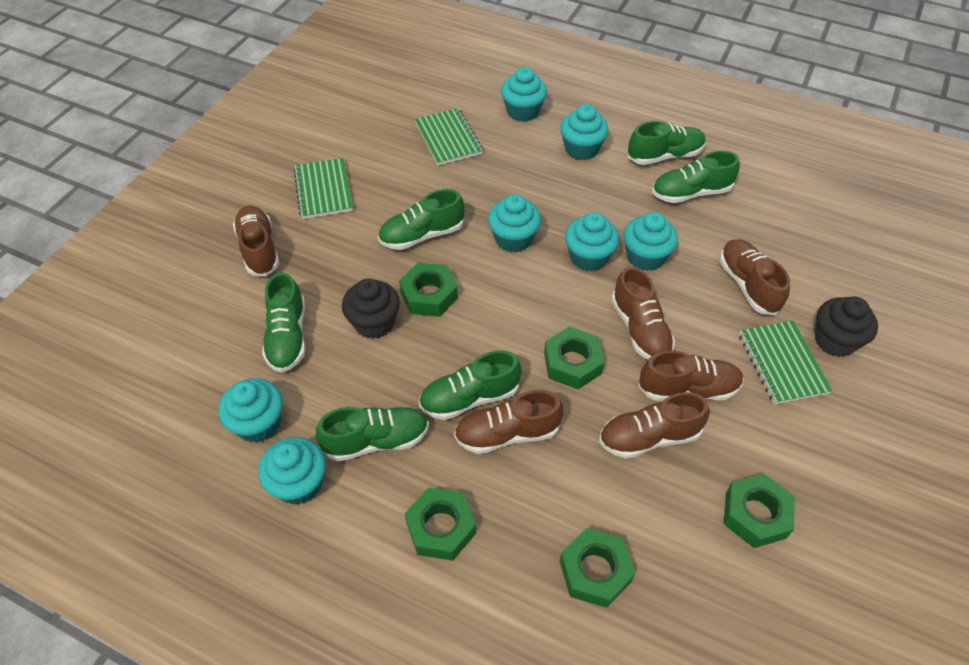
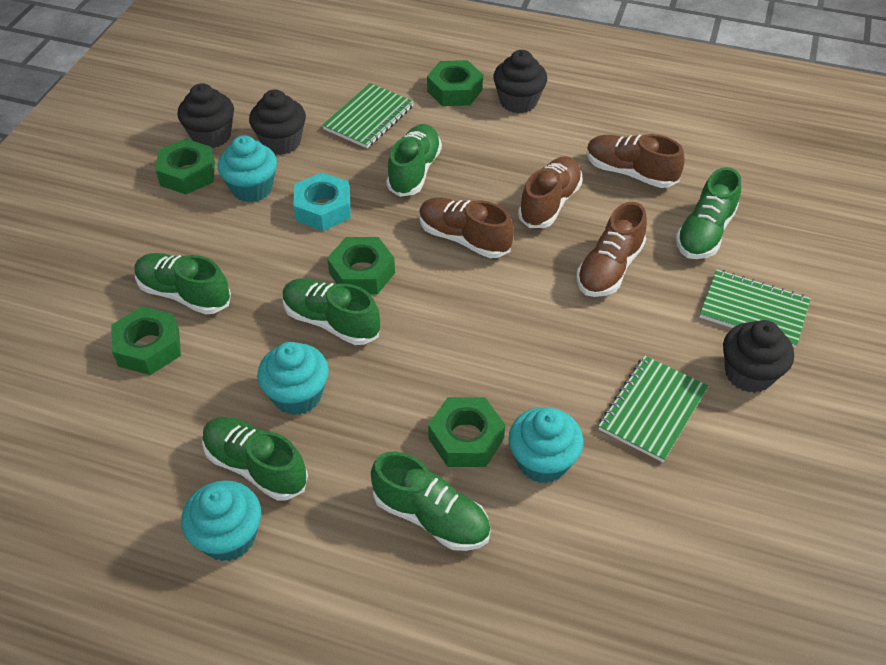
black cupcake: [342,279,400,339] [815,296,878,357] = 2 -> [177,83,234,148] [249,89,306,155] [493,50,547,113] [723,320,794,393] = 4
brown shoe: [233,205,279,276] [454,390,563,454] [599,392,710,459] [611,267,675,360] [638,350,744,401] [720,239,790,315] = 6 -> [419,197,514,258] [518,156,583,228] [577,202,647,297] [586,134,685,188] = 4
turquoise cupcake: [218,379,283,443] [258,437,326,505] [488,194,541,253] [501,67,547,122] [560,104,609,160] [565,213,619,272] [623,212,678,271] = 7 -> [181,480,261,561] [218,135,277,202] [257,342,329,415] [508,407,583,483] = 4
turquoise nut: none = 0 -> [293,172,351,231] = 1

